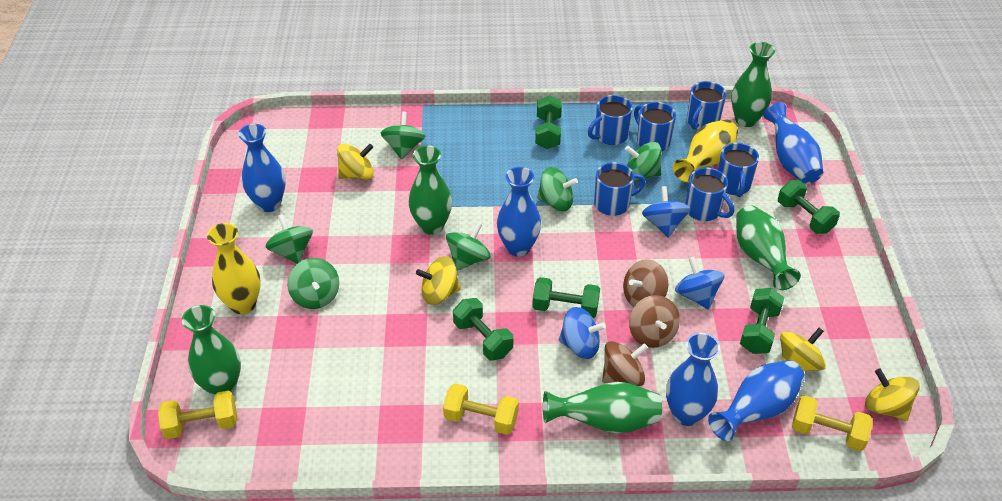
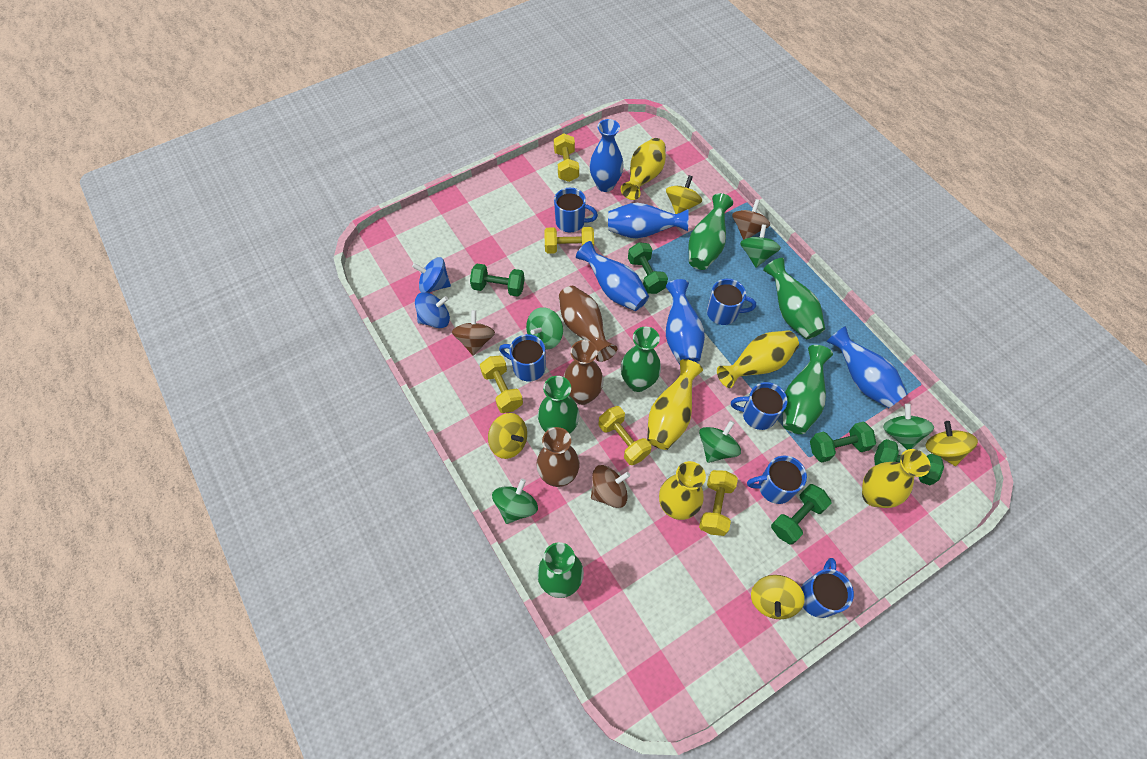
blue spinning top: [559,307,606,359] [642,186,690,238] [675,257,725,310] = 3 -> [412,257,451,293] [415,292,450,328] = 2
brown vase: none = 0 -> [536,427,580,487] [559,286,617,362] [563,340,604,405] = 3
green spinning top: [265,214,313,264] [287,258,339,309] [381,112,425,160] [446,222,491,271] [537,167,578,211] [625,142,661,181] = 6 -> [492,479,538,524] [526,307,563,350] [699,420,741,463] [740,224,781,268] [883,404,934,450] = 5
green vase: [182,305,241,397] [408,145,452,235] [543,382,662,434] [731,42,775,127] [736,205,801,290] = 5 -> [537,542,584,598] [538,376,579,434] [621,327,661,392] [688,193,733,270] [763,258,825,339] [782,345,833,434] = 6
yellow dumbbell: [158,390,237,439] [443,383,519,435] [792,395,873,451] = 3 -> [480,356,523,413] [544,227,594,254] [554,133,579,182] [599,406,651,465] [699,470,738,536] = 5
yellow vase: [207,223,261,314] [673,119,738,182] = 2 -> [621,138,666,200] [647,359,703,450] [659,461,706,520] [717,330,799,388] [862,449,930,508] = 5

